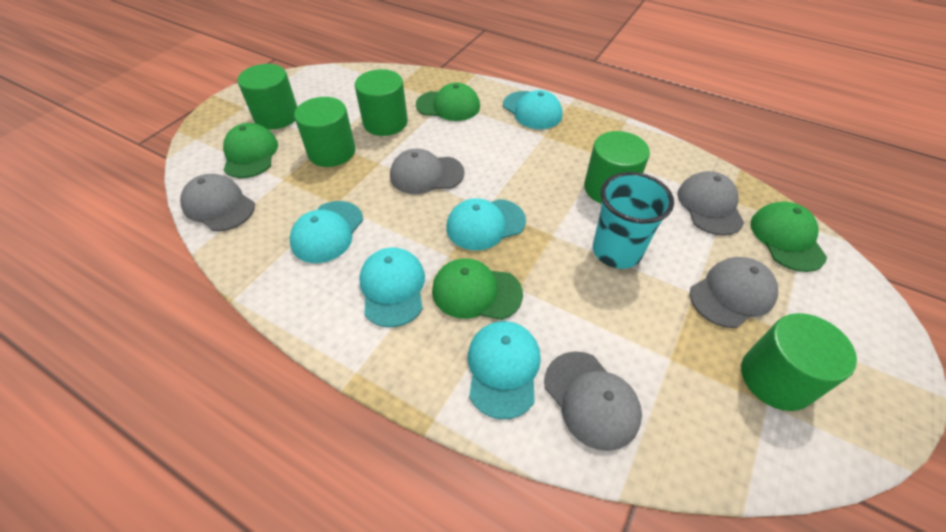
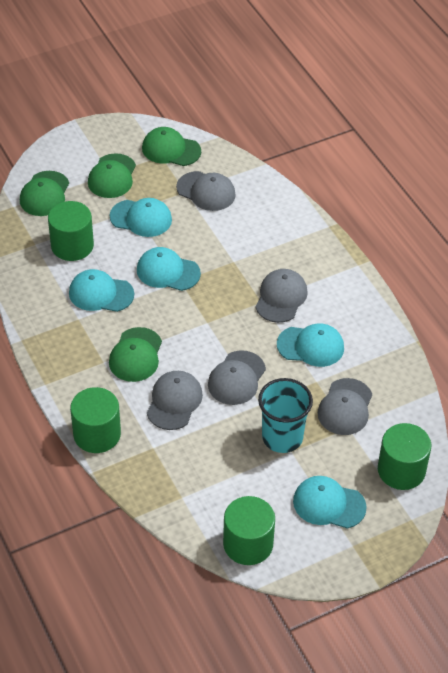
green cylinder: [238,64,297,129] [294,97,355,167] [355,69,408,136] [584,131,650,204] [741,313,857,411] = 5 -> [48,201,94,261] [70,387,121,453] [223,496,275,565] [378,423,432,490] = 4

